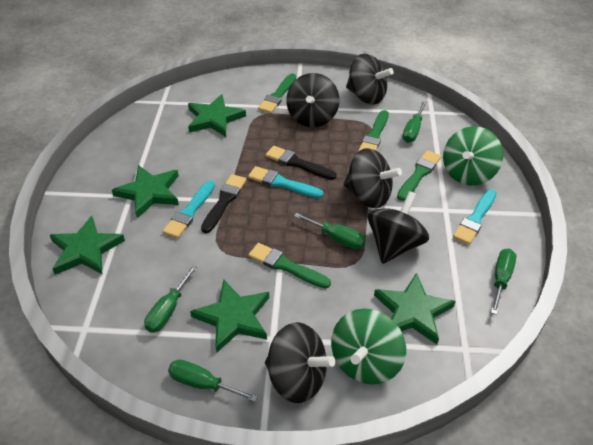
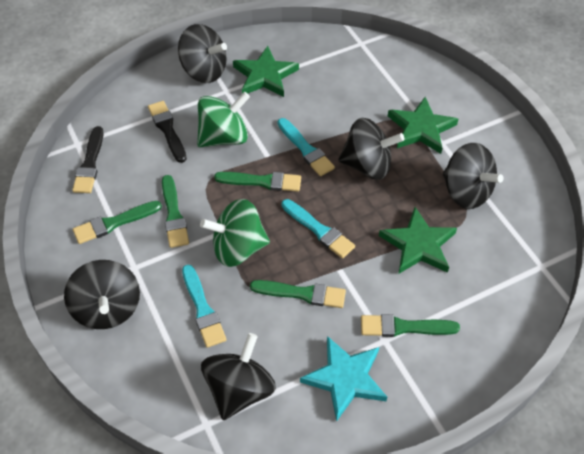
green brush: [248,243,331,289] [258,73,296,113] [358,110,389,152] [397,150,441,201] = 4 -> [73,201,162,244] [162,175,189,248] [214,172,301,192] [250,280,346,308] [361,314,460,337] = 5
green screwdriver: [144,265,197,333] [168,359,258,402] [294,213,366,249] [402,101,427,143] [491,249,517,315] = 5 -> none = 0
green star: [50,216,125,275] [112,165,179,218] [188,94,246,137] [190,280,269,353] [374,273,456,344] = 5 -> [233,46,299,97] [379,207,457,274] [388,97,458,154] = 3
turquoise star: none = 0 -> [300,336,387,422] = 1

